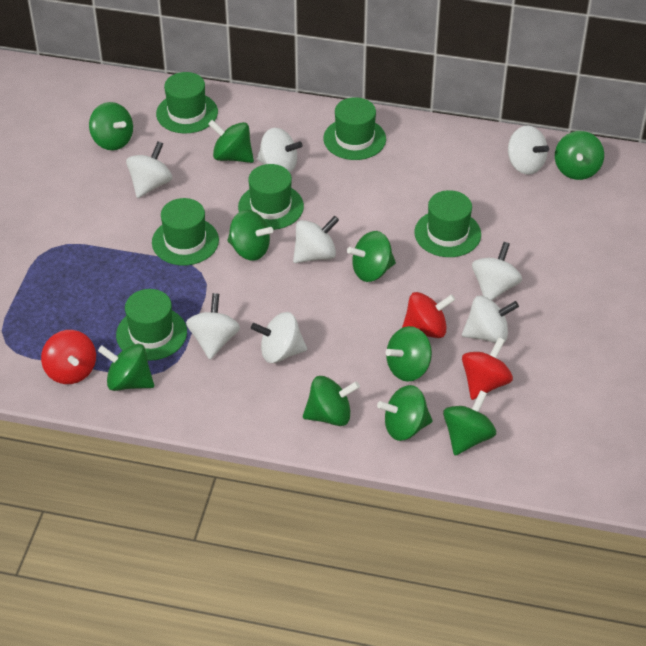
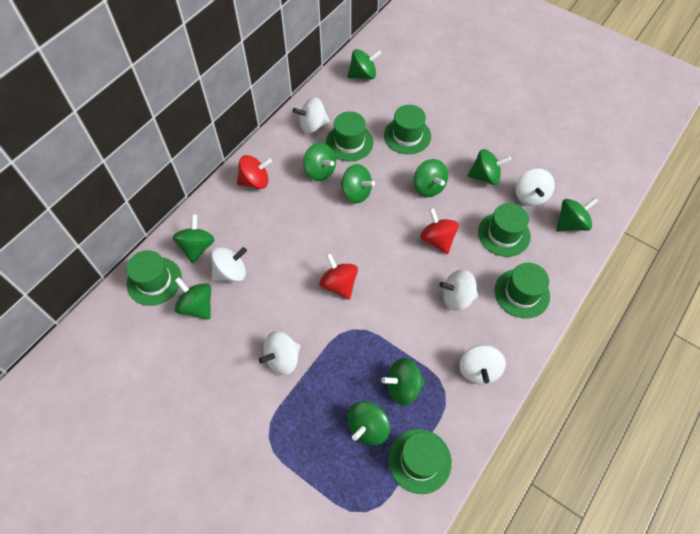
white spinning top: [126,141,172,198] [186,293,240,359] [251,312,307,363] [257,128,302,173] [293,216,339,263] [462,296,519,343] [472,242,522,300] [508,125,549,175] = 8 -> [211,247,247,282] [259,331,300,375] [293,97,330,134] [439,269,478,311] [459,345,506,385] [516,169,555,206] = 6

